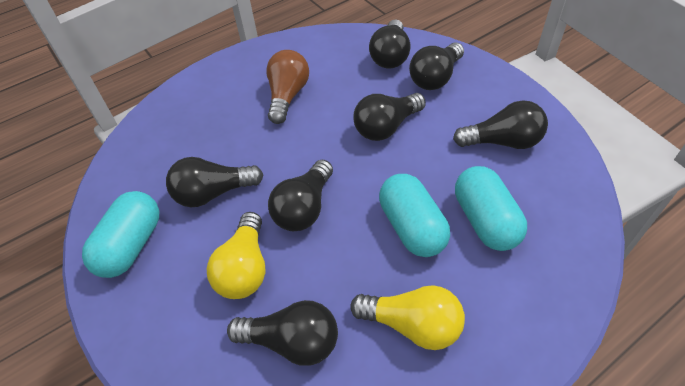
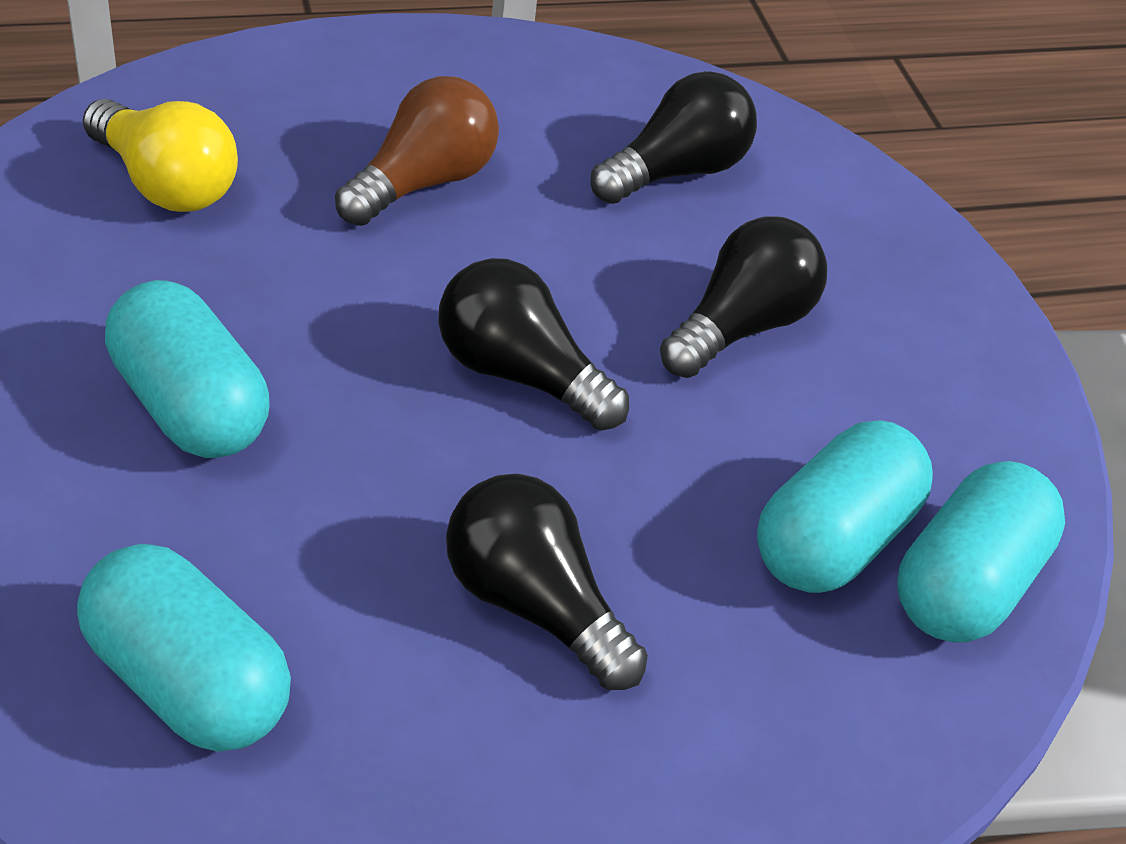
black light bulb: [166,157,264,207] [227,300,338,366] [268,160,333,231] [354,93,426,141] [369,19,411,68] [409,42,464,90] [453,100,548,149] = 7 -> [439,258,629,431] [446,474,648,690] [590,71,757,204] [660,216,827,378] = 4
turquoise capsule: [82,191,159,278] [379,174,450,257] [455,166,527,251] = 3 -> [77,544,291,752] [105,280,270,458] [757,420,933,593] [897,461,1065,643] = 4
yellow light bulb: [207,212,265,299] [350,285,465,350] = 2 -> [83,99,238,212] = 1

